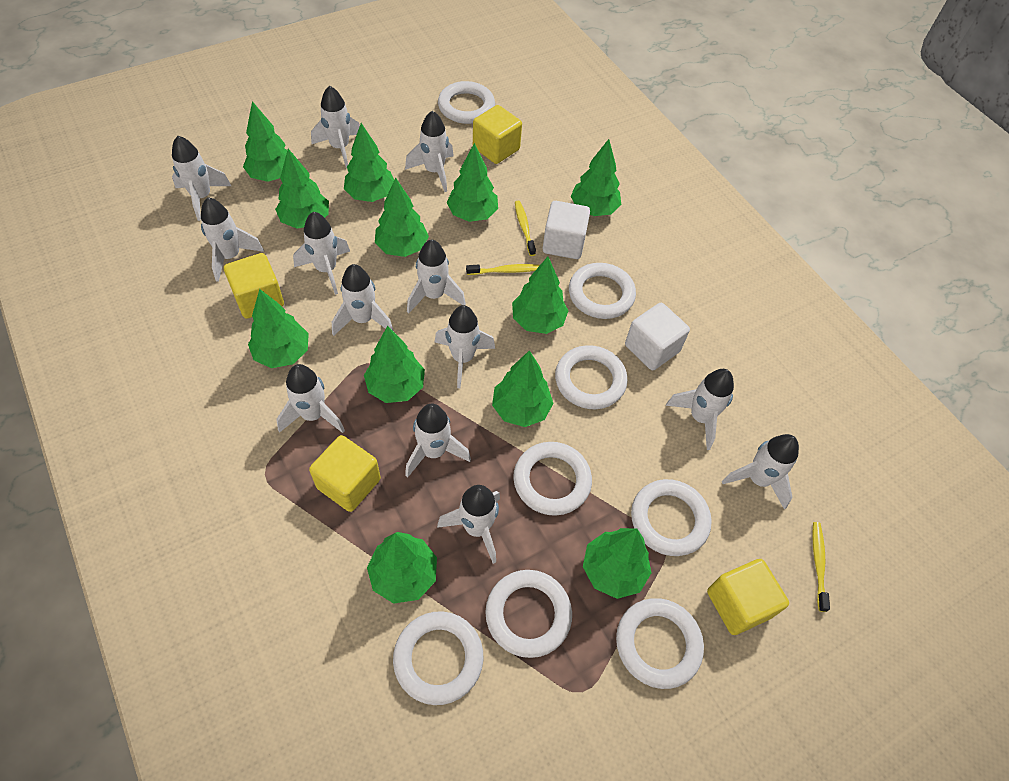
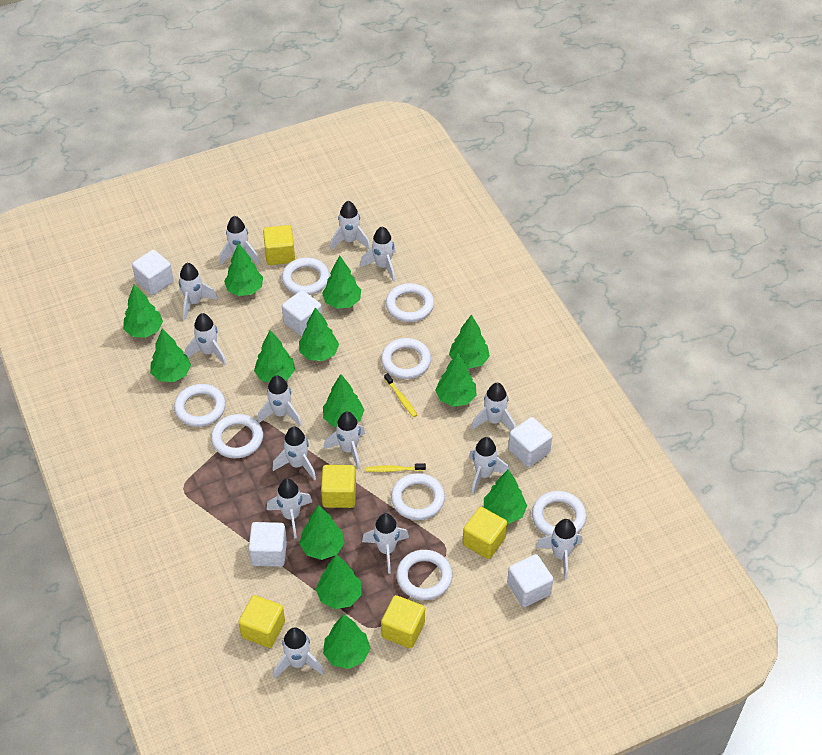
green tree: [243,101,287,182] [248,289,309,368] [275,149,329,228] [344,123,394,202] [364,326,425,403] [367,532,437,604] [375,178,429,257] [446,143,498,222] [492,350,554,427] [512,256,569,334] [571,139,621,216] [583,528,651,599] = 12 -> [123,285,163,338] [150,329,191,382] [224,243,263,296] [254,330,295,383] [299,307,339,361] [299,505,344,560] [316,554,361,609] [322,255,361,309] [323,374,364,427] [323,614,371,669] [435,353,477,407] [449,315,490,369] [484,469,527,524] = 13
white cube: [542,201,590,259] [625,303,690,370] = 2 -> [132,250,174,295] [249,522,287,567] [282,290,322,337] [507,554,553,607] [508,417,552,467] = 5
white rocket: [172,136,231,221] [201,197,264,282] [276,364,345,433] [293,212,350,295] [311,86,360,168] [332,264,394,336] [405,111,454,192] [405,404,471,478] [407,239,466,314] [435,305,495,388] [437,485,500,564] [666,369,734,450] [722,434,799,510] = 13 -> [179,263,218,320] [185,313,226,365] [219,216,260,265] [258,375,302,426] [267,479,312,539] [272,427,316,481] [274,627,324,678] [324,412,365,469] [330,201,370,250] [360,226,396,282] [362,513,409,574] [469,437,509,495] [471,383,515,430] [535,519,582,579] = 14
yellow cube: [224,253,284,319] [309,435,381,512] [473,105,522,164] [707,559,789,635] = 4 -> [238,595,285,648] [263,225,295,265] [321,465,356,508] [381,595,425,648] [463,507,507,559] = 5
yellow toothbrush: [466,264,540,275] [515,201,536,256] [812,522,830,612] = 3 -> [366,463,426,472] [384,373,417,417] = 2

